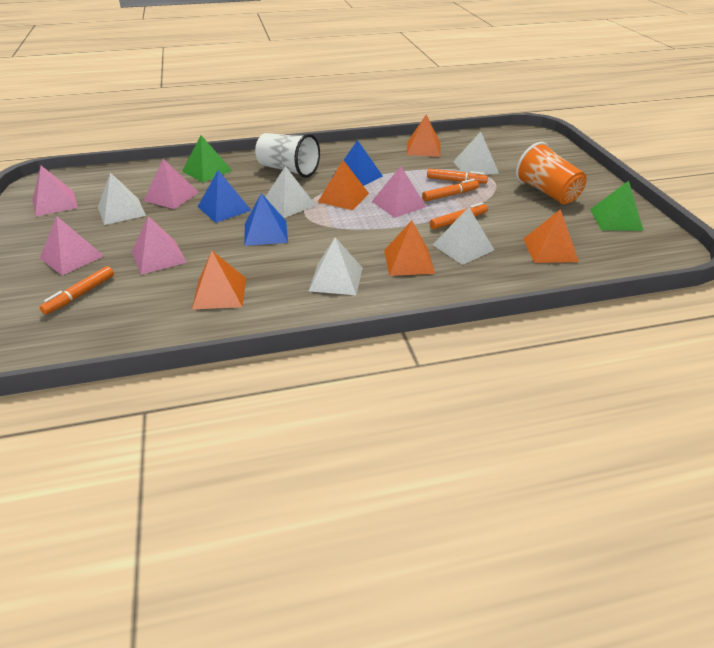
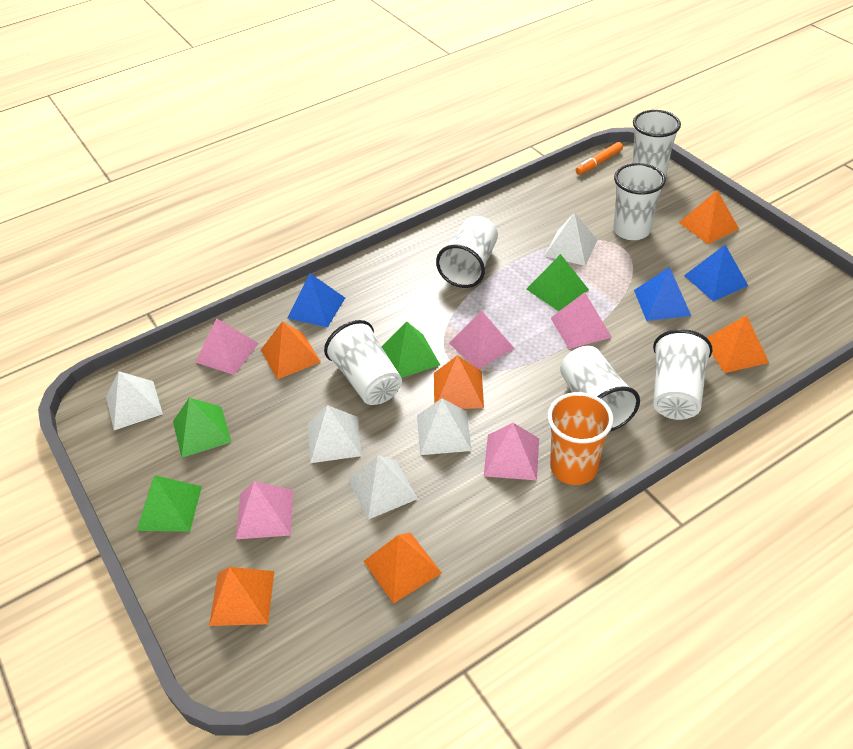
green pyramid: [182,135,232,182] [590,181,644,231] = 2 -> [137,475,202,532] [173,398,232,458] [382,322,440,378] [527,254,589,311] = 4
orange marker: [40,266,114,315] [422,179,479,201] [427,169,488,184] [430,202,488,229] = 4 -> [576,142,623,175] = 1
orange pyramid: [192,251,246,309] [318,160,369,210] [384,221,435,276] [406,115,440,157] [523,209,579,263] = 5 -> [209,567,274,626] [261,321,321,380] [363,533,442,603] [434,355,484,409] [679,190,739,244] [707,315,769,373] = 6
white cup: [255,133,320,178] = 1 -> [324,320,402,405] [436,216,498,288] [560,346,640,431] [613,163,666,240] [632,110,681,177] [653,329,712,420] = 6

